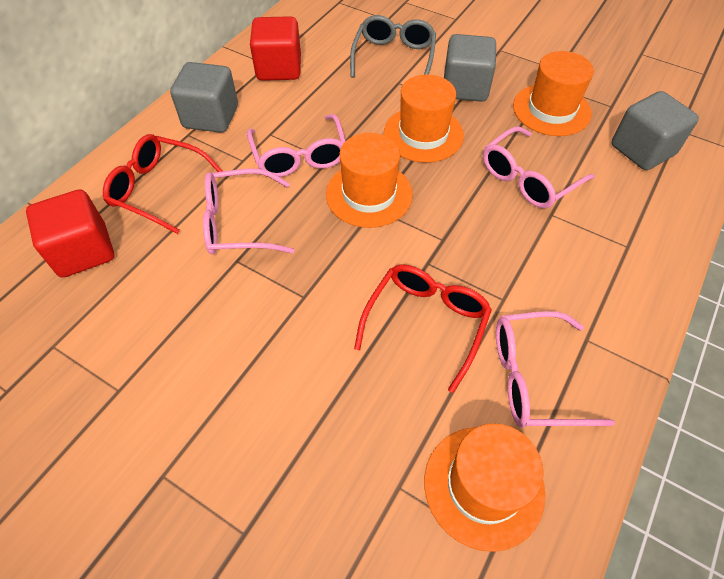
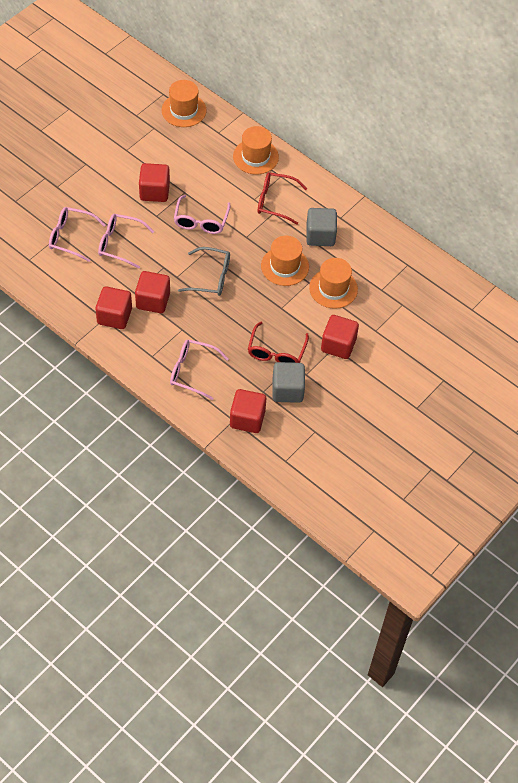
grey cube: [170,62,238,133] [444,34,496,102] [612,91,699,170] = 3 -> [272,362,305,403] [306,208,337,246] = 2
red cube: [26,189,114,278] [250,16,301,81] = 2 -> [95,286,132,329] [135,271,170,313] [139,163,170,202] [230,389,266,433] [321,315,359,359] = 5

